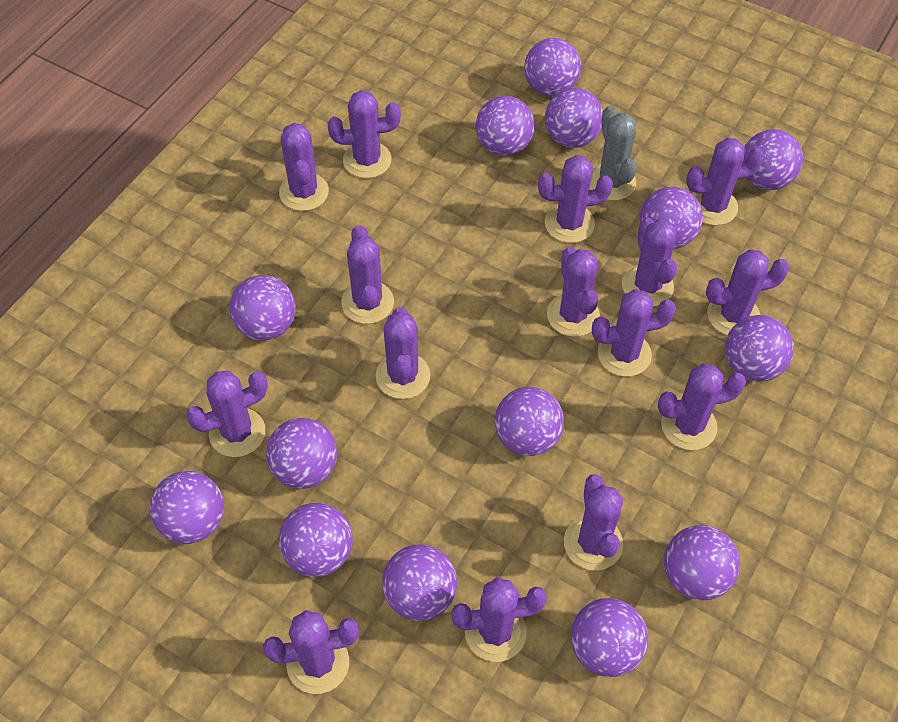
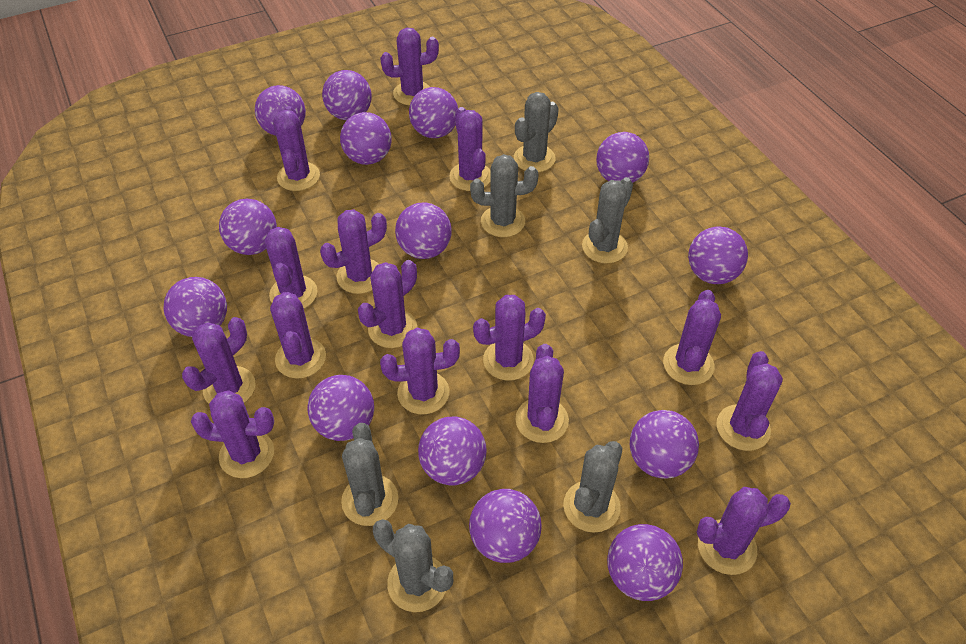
grey cactus: [590,106,637,201] = 1 -> [341,423,398,526] [373,519,453,612] [470,154,539,237] [514,92,559,172] [563,441,623,533] [582,177,633,263] = 6

